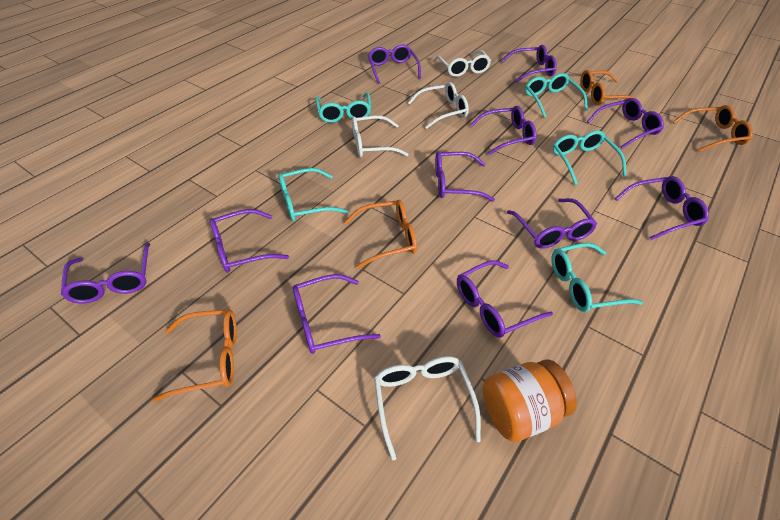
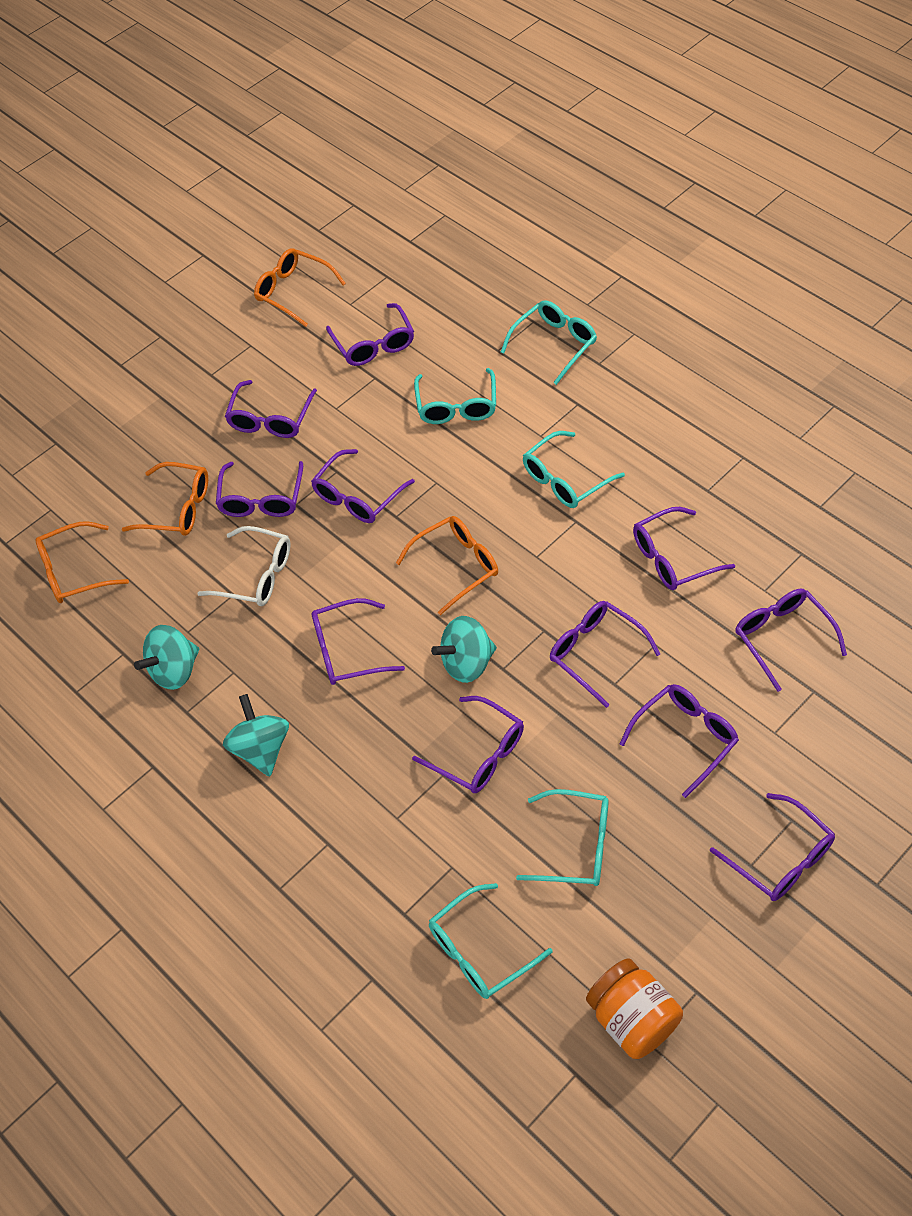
turquoise spinning top: none = 0 -> [134,625,199,690] [223,694,289,776] [431,616,497,683] = 3
white glasses: [352,115,409,157] [374,356,481,461] [408,82,469,129] [435,50,491,77] = 4 -> [197,526,291,606] = 1

